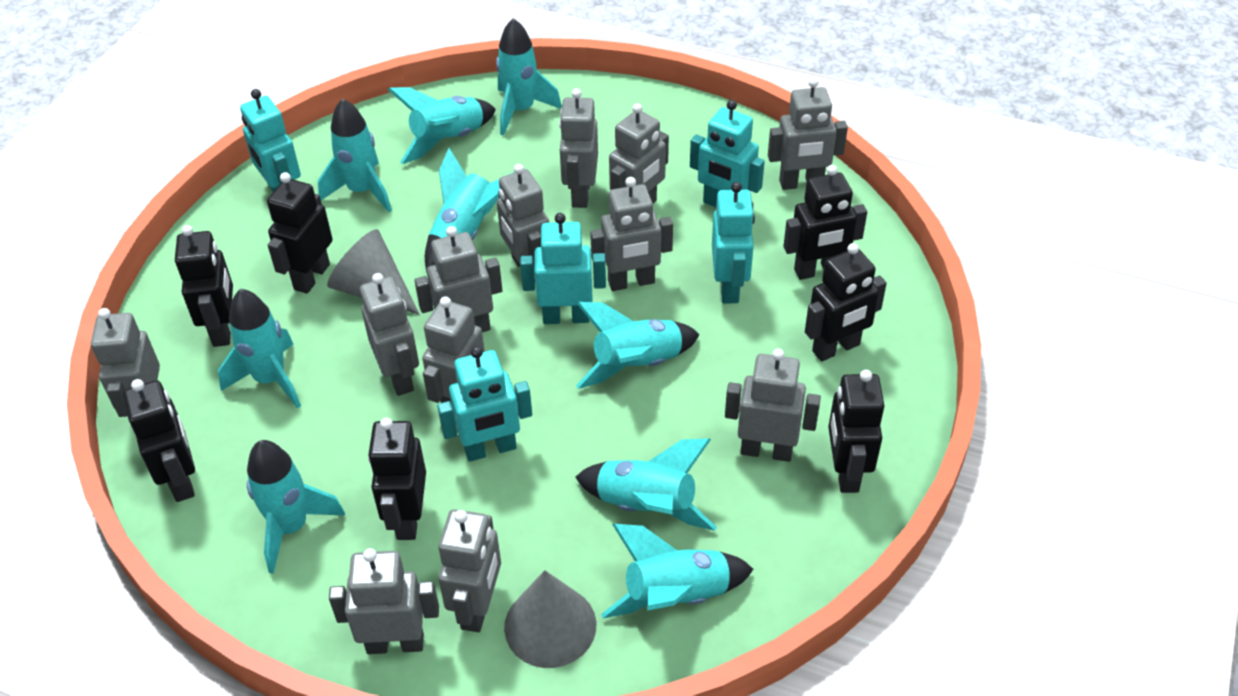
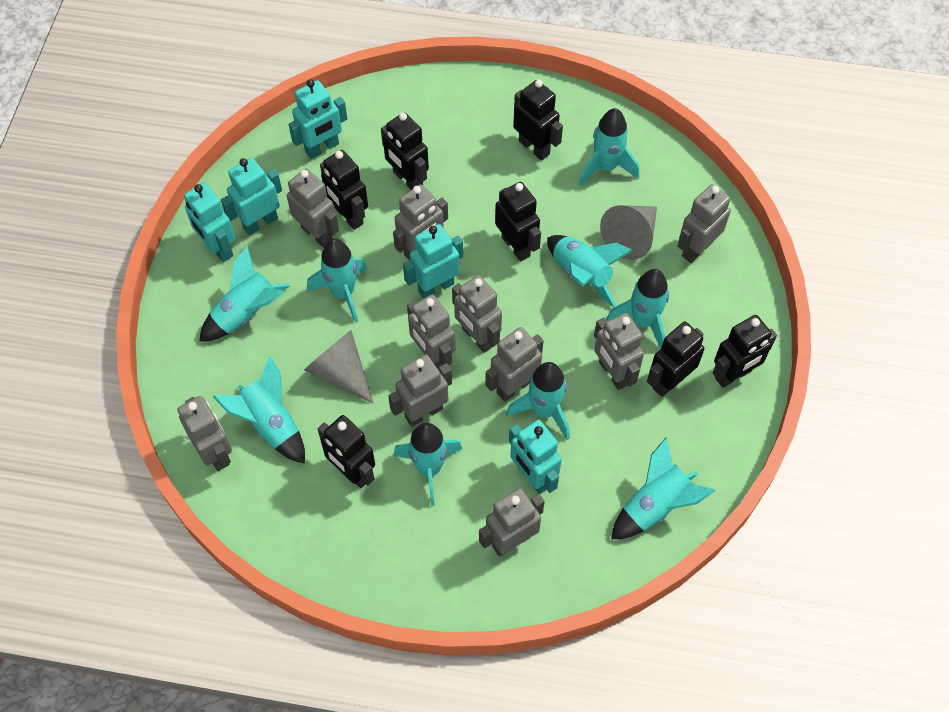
grey robot: [91,308,160,417] [329,548,439,654] [360,273,419,396] [414,226,502,332] [422,296,485,403] [438,509,501,632] [497,164,549,276] [559,88,598,208] [590,177,673,291] [609,103,669,203] [725,348,821,462] [768,77,848,190] = 12 -> [177,396,232,471] [287,169,339,248] [388,355,452,427] [393,184,448,260] [407,294,455,370] [452,275,502,353] [479,488,545,556] [485,327,543,402] [594,313,644,390] [678,184,731,263] = 10

